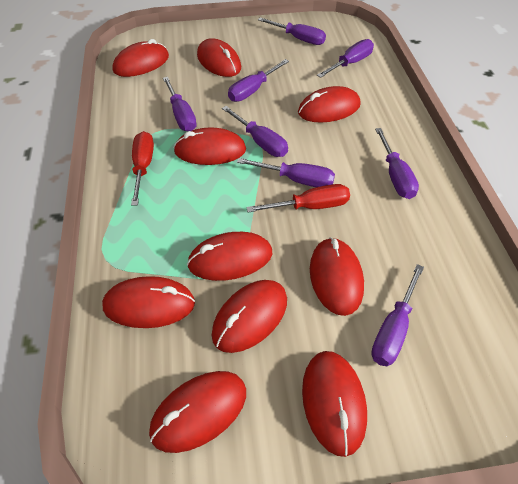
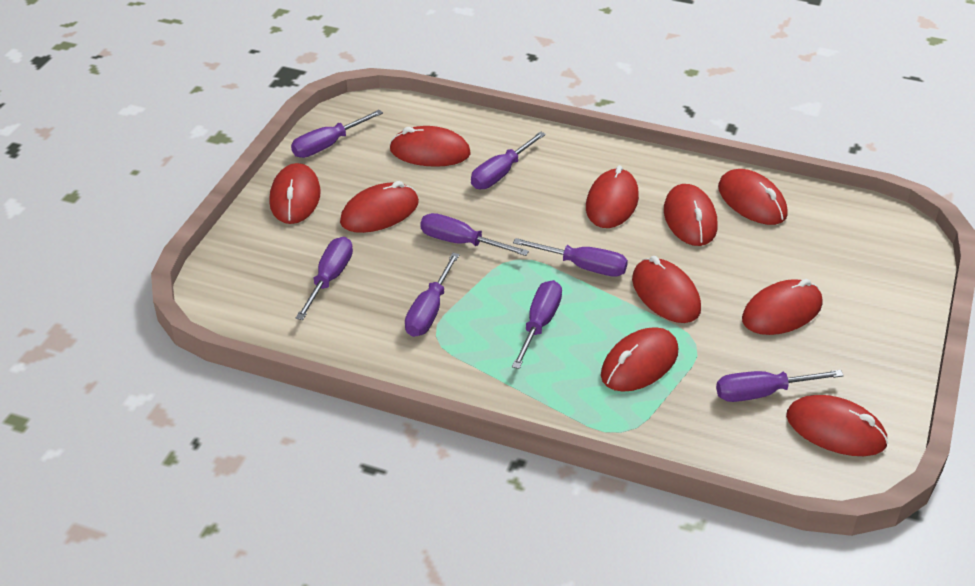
red screwdriver: [131,131,154,206] [246,184,350,213] = 2 -> none = 0

